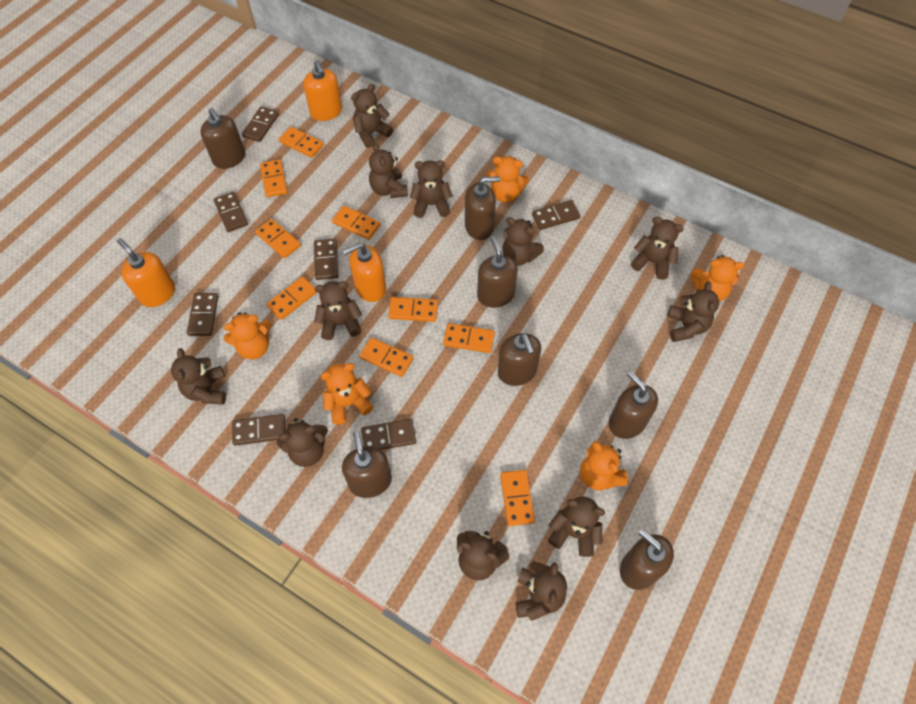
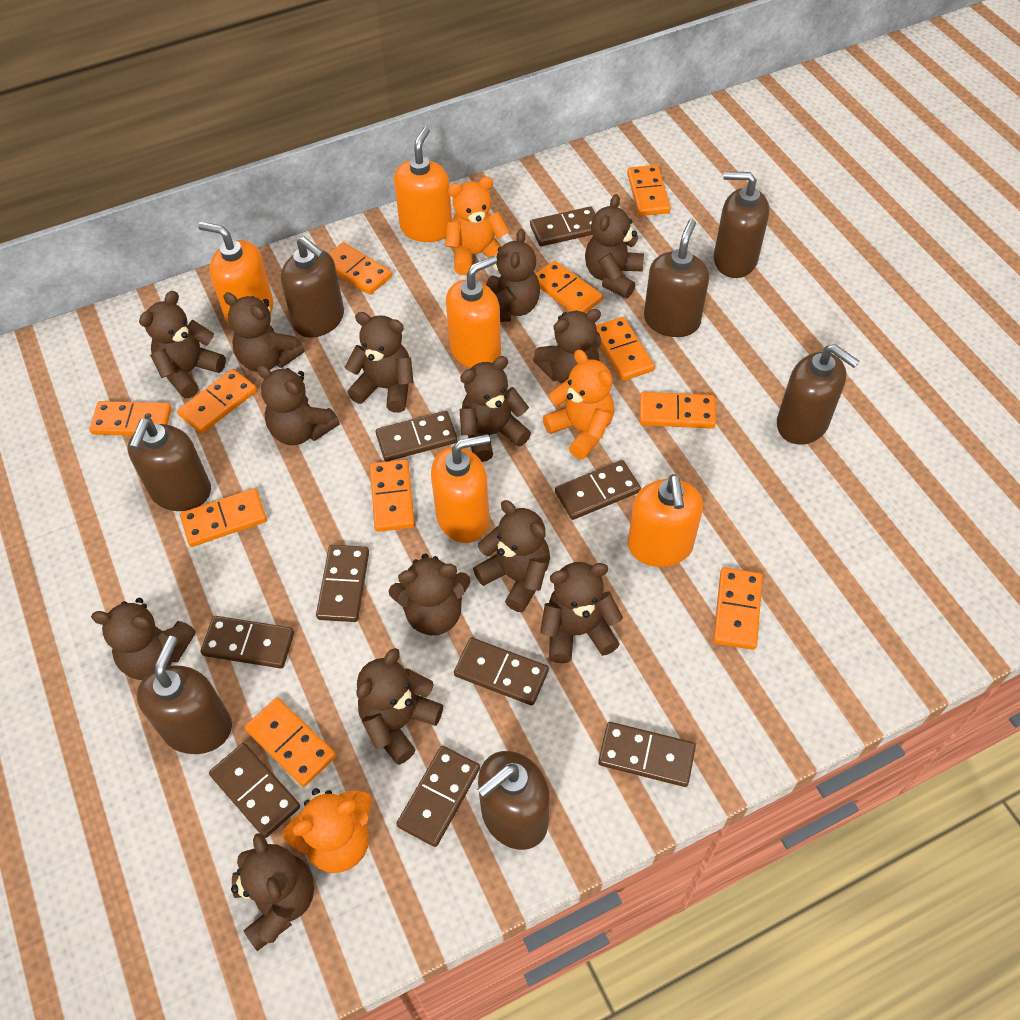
brown domino: [187,293,218,336] [214,192,248,232] [232,414,286,446] [242,106,279,142] [314,239,339,280] [361,419,416,450] [532,200,581,230] = 7 -> [201,616,294,669] [209,743,300,838] [316,545,369,622] [376,411,458,462] [396,746,480,847] [454,638,549,705] [530,206,595,246] [555,460,641,520] [598,722,696,787] = 9
brown teddy bear: [171,348,226,405] [276,418,328,467] [315,281,362,340] [351,84,393,148] [369,143,408,198] [410,160,453,218] [457,531,509,580] [502,217,544,266] [516,561,567,621] [548,496,605,557] [631,217,684,280] [667,282,719,342] = 12 -> [91,598,196,680] [139,291,226,398] [223,292,305,372] [231,833,314,951] [257,365,340,445] [345,312,414,413] [356,648,443,765] [389,554,471,635] [459,356,531,462] [473,500,550,612] [486,229,540,322] [533,309,602,384] [540,562,623,663] [585,194,644,298] = 14
orange domino: [255,219,301,258] [260,159,287,197] [266,276,317,320] [279,127,324,158] [332,206,380,240] [359,337,413,377] [388,297,438,322] [443,323,495,353] [500,470,535,526] = 9 -> [89,401,172,436] [177,369,257,434] [180,488,267,547] [245,698,336,787] [328,242,392,295] [370,459,415,532] [536,261,603,313] [596,317,655,381] [627,165,671,216] [640,392,716,429] [713,567,763,650] = 11
orange soap dispenser: [117,238,175,307] [303,60,342,121] [343,243,386,302] = 3 -> [198,222,274,327] [394,127,452,242] [431,434,490,543] [446,256,501,368] [628,474,703,567] = 5
orange teddy bear: [223,312,271,359] [321,363,373,425] [487,156,529,203] [580,441,629,490] [691,255,745,302] = 5 -> [283,788,372,873] [445,177,510,275] [543,349,614,460] = 3

